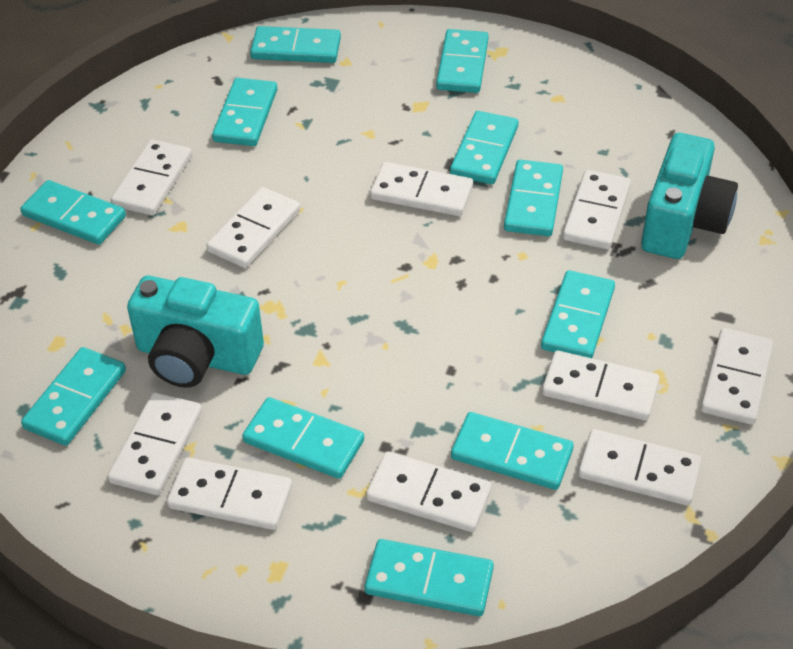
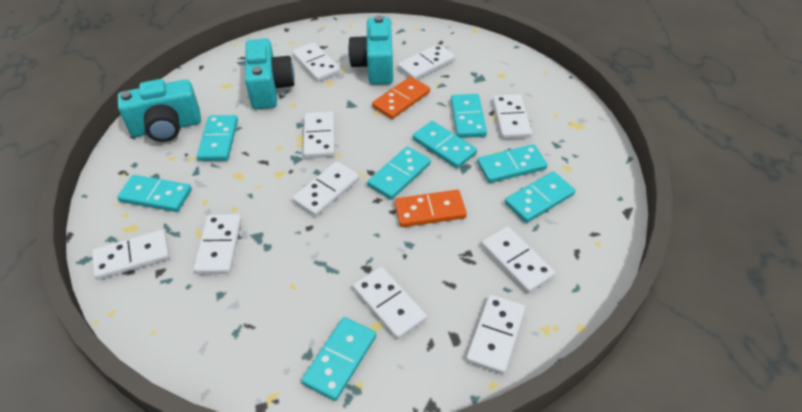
orange domino: none = 0 -> [372,76,430,119] [395,190,467,227] = 2
turquoise camera: [127,275,264,388] [641,133,738,259] = 2 -> [118,79,201,142] [245,38,295,109] [348,15,393,85] = 3
turquoise domino: [20,180,126,245] [21,347,126,446] [212,78,277,146] [242,397,364,479] [250,26,341,63] [364,539,494,616] [436,29,489,93] [450,111,518,184] [451,412,574,490] [504,160,563,236] [541,270,615,358] = 11 -> [117,175,192,212] [197,115,238,161] [301,317,376,401] [367,146,431,200] [412,121,477,168] [451,94,487,138] [477,144,547,183] [505,171,575,223] = 8

